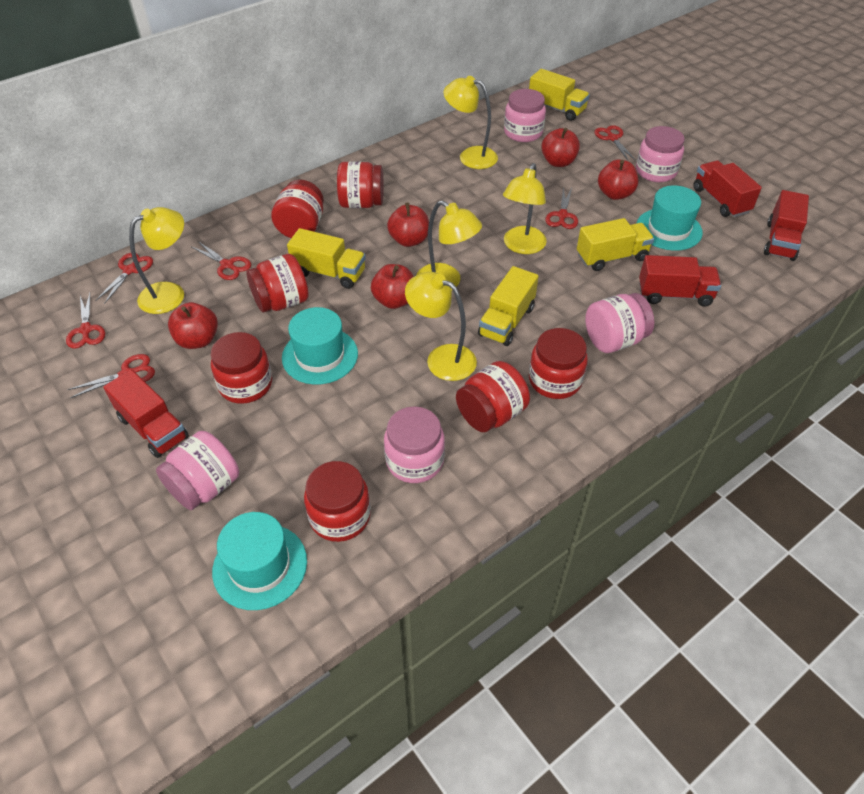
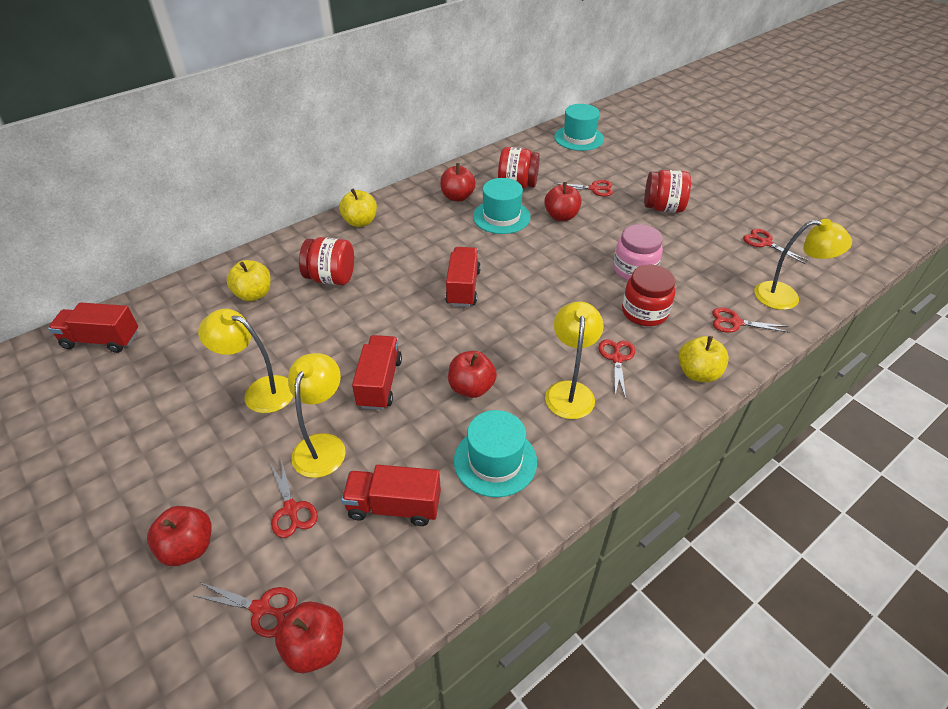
pink jar: [156,431,239,510] [384,406,445,483] [504,89,546,142] [585,293,654,353] [636,126,685,182] = 5 -> [613,224,663,280] = 1
red jar: [211,332,272,404] [246,254,309,313] [271,180,324,238] [304,461,371,542] [337,161,384,208] [456,361,530,432] [529,328,588,399] = 7 -> [299,237,354,285] [498,147,540,189] [622,265,676,326] [644,170,691,213] = 4
yellow apple: none = 0 -> [227,260,271,301] [339,189,377,227] [678,336,729,382] = 3
yellow lamp: [129,207,184,314] [405,272,477,381] [416,201,482,291] [444,76,498,169] [503,163,547,254] = 5 -> [198,309,293,413] [288,353,345,478] [545,302,604,419] [754,219,852,310] = 4
yellow truck: [287,228,366,289] [478,266,539,346] [529,69,590,121] [577,218,654,271] = 4 -> none = 0

